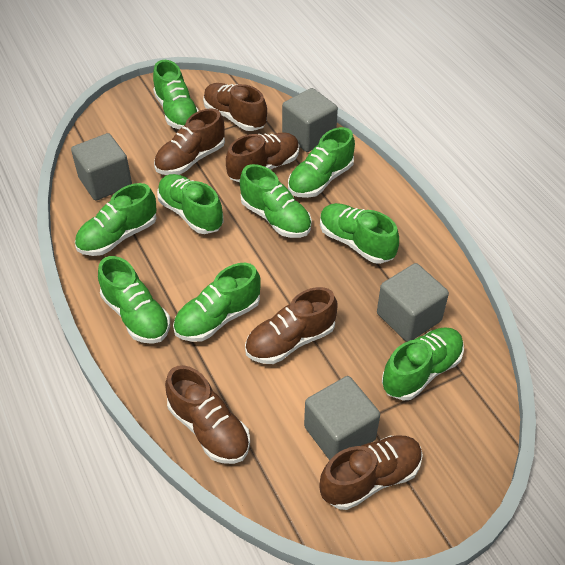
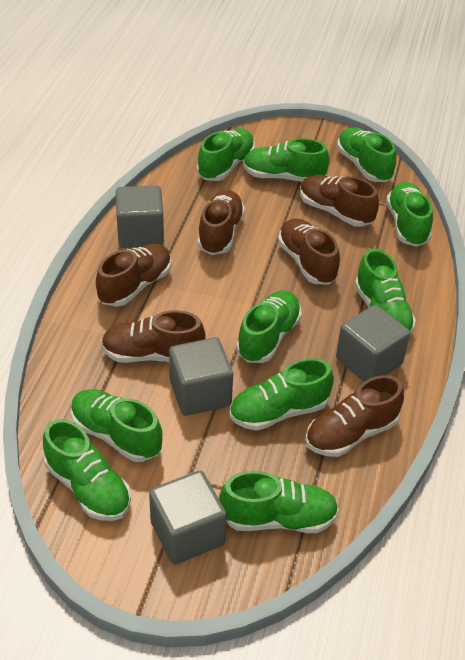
green shoe: [75,183,157,256] [98,256,170,344] [153,60,199,130] [157,174,224,234] [173,263,261,342] [240,164,312,238] [288,127,355,198] [320,203,399,264] [382,327,464,401] = 9 -> [43,419,131,521] [71,389,162,462] [197,128,255,181] [219,471,339,533] [229,358,334,431] [236,290,302,363] [243,138,329,182] [337,127,396,182] [355,249,416,334] [386,182,433,247] = 10

